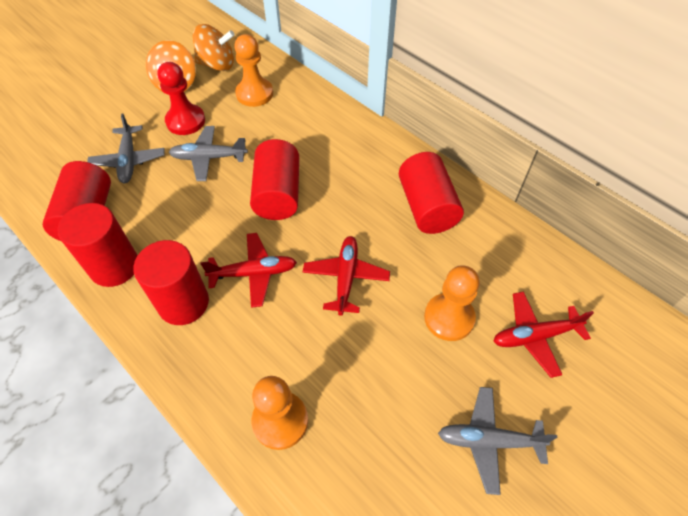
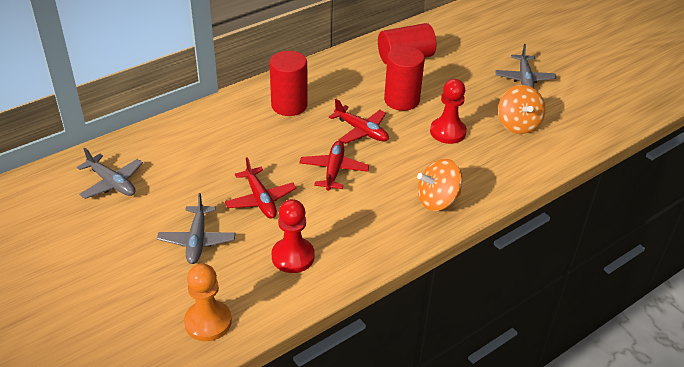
orange pawn: [234,34,273,107] [252,376,308,450] [424,265,480,341] = 3 -> [184,263,232,341] = 1
red cylinder: [43,161,111,241] [57,203,138,287] [133,240,209,325] [250,139,299,220] [399,152,464,234] = 5 -> [269,51,308,116] [378,23,436,64] [384,46,425,111] = 3
red pawn: [157,62,205,135] = 1 -> [272,199,315,273] [430,79,467,144] = 2

